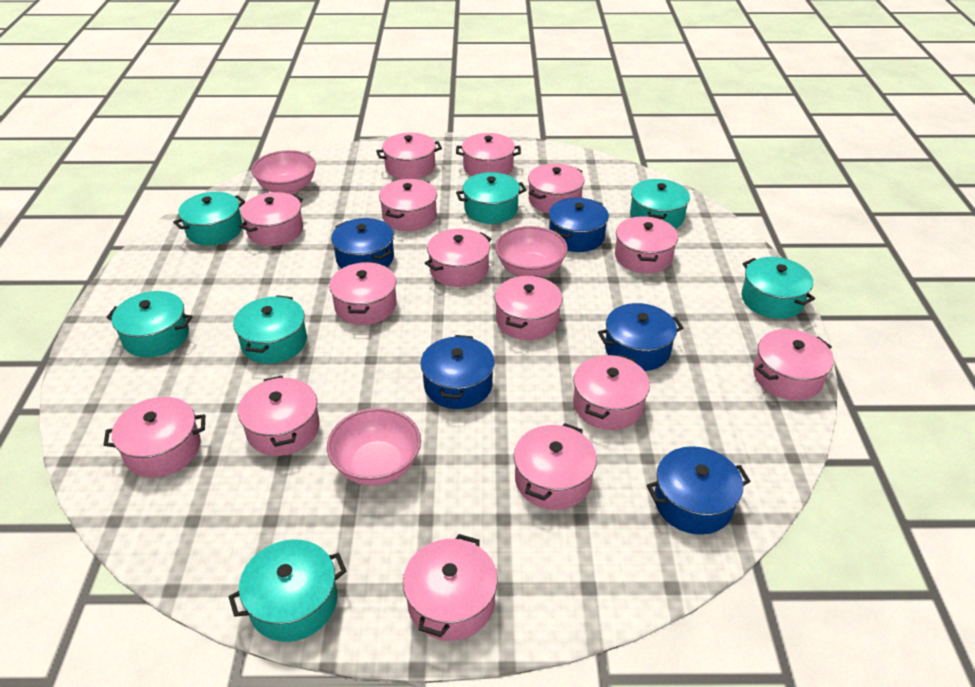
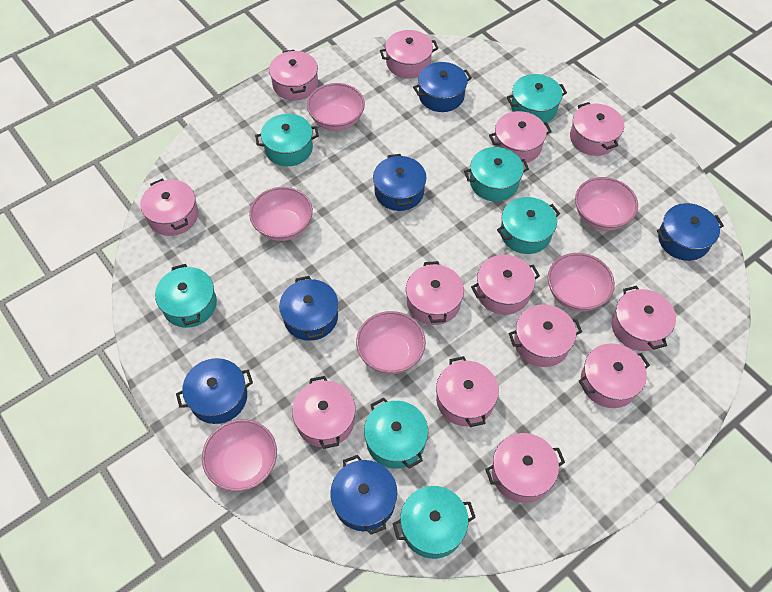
blue pot: [331,218,394,269] [420,335,495,409] [549,198,609,252] [598,303,683,371] [647,446,750,535] = 5 -> [176,358,253,424] [279,276,338,341] [330,455,397,535] [373,154,426,211] [413,62,472,112] [657,203,724,261] = 6
pink bowl: [251,150,316,194] [327,408,421,486] [495,226,568,277] = 3 -> [202,419,277,492] [249,187,313,241] [307,83,365,131] [356,311,426,374] [548,253,615,311] [575,177,638,231] = 6
pink pot: [104,397,205,478] [238,376,320,456] [239,192,303,246] [329,262,397,325] [376,133,442,179] [379,179,437,231] [403,534,498,641] [425,229,491,287] [456,133,521,176] [495,275,562,340] [514,423,597,510] [528,163,585,213] [573,354,650,430] [615,216,678,273] [753,329,834,401] = 15 -> [140,179,198,236] [269,50,318,101] [292,376,356,449] [380,30,439,79] [406,261,464,325] [436,356,499,427] [471,255,540,315] [485,433,565,503] [489,111,552,164] [509,304,582,367] [570,102,624,156] [579,343,650,408] [612,286,676,351] = 13

